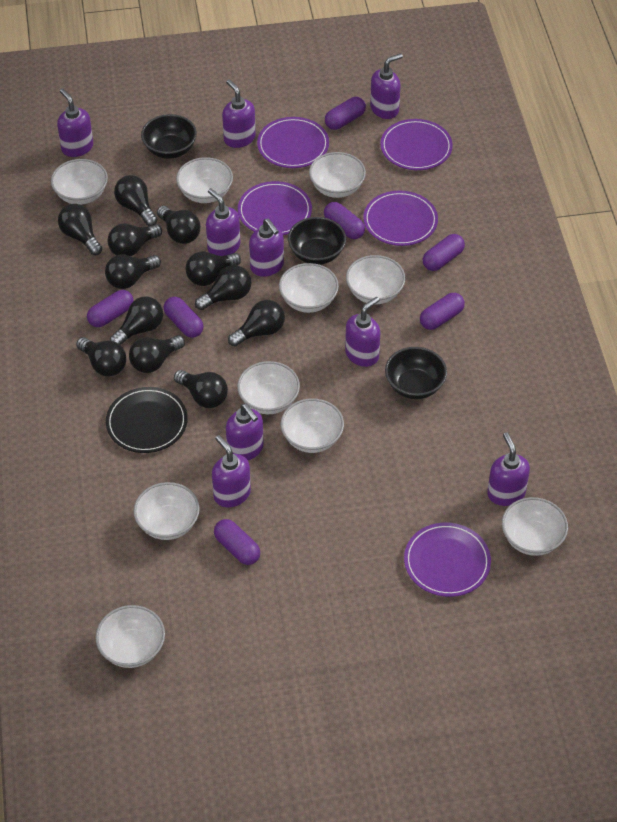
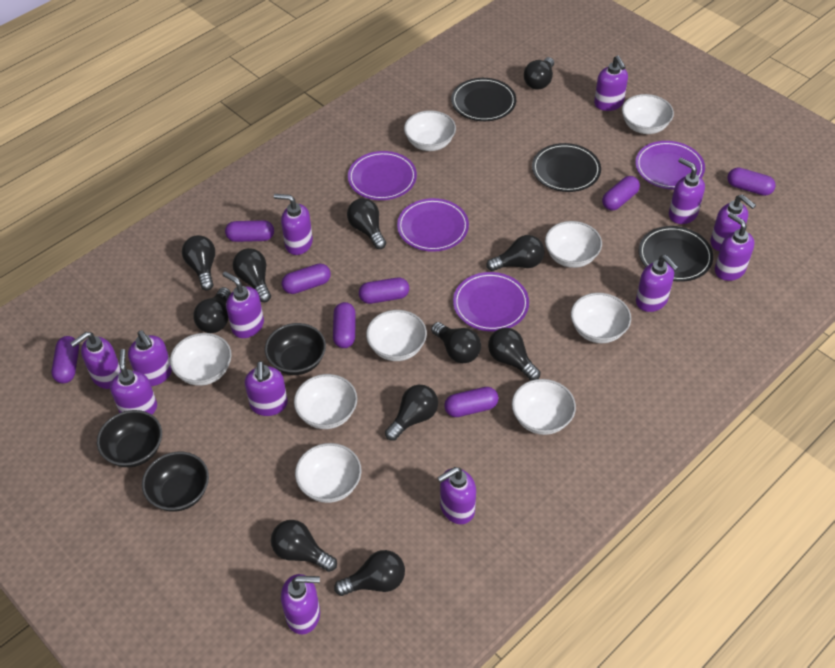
black light bulb: [58,204,102,255] [76,337,126,376] [105,254,161,289] [108,224,162,256] [110,296,163,345] [114,175,158,226] [129,335,185,373] [157,206,200,244] [174,370,228,408] [186,252,241,286] [195,265,251,310] [228,300,285,347] = 12 -> [182,235,215,291] [193,287,231,333] [233,248,271,302] [271,520,337,572] [334,550,405,596] [347,198,386,249] [385,385,438,441] [431,322,481,363] [486,235,544,271] [488,328,541,380] [524,57,554,90] = 11
black plate: [106,387,188,453] = 1 -> [451,78,516,121] [532,143,601,192] [639,226,713,282] = 3
purple capsule: [87,290,134,327] [164,297,204,338] [214,519,260,565] [324,202,365,239] [325,97,366,130] [420,293,465,330] [423,234,465,271] = 7 -> [52,336,79,383] [225,220,274,242] [282,263,331,294] [333,302,356,348] [359,278,409,304] [444,387,499,417] [602,176,640,211] [727,168,776,196] = 8
purple plate: [238,181,312,235] [257,117,329,168] [363,191,438,246] [380,119,453,170] [404,522,491,597] = 5 -> [348,151,417,200] [397,198,469,252] [453,272,529,332] [635,141,705,189] = 4
purple soap dispenser: [57,89,93,157] [206,188,240,256] [212,435,251,507] [222,79,256,148] [226,404,264,460] [249,218,284,277] [345,297,380,367] [370,53,403,119] [487,432,530,506] = 9 -> [70,332,121,389] [110,349,157,415] [128,331,172,386] [222,271,264,338] [245,361,288,416] [274,194,313,255] [281,574,320,634] [437,467,476,524] [594,56,628,111] [636,255,679,312] [669,158,705,224] [710,194,756,251] [715,213,755,281] = 13
white bowl: [51,159,108,205] [95,605,165,668] [134,482,200,540] [176,157,233,203] [237,361,300,414] [279,263,339,313] [281,398,344,453] [309,152,366,198] [346,255,405,304] [502,497,568,556] = 10 -> [170,333,232,386] [294,374,357,429] [295,443,362,503] [366,310,427,361] [404,110,456,151] [512,379,576,435] [545,221,602,268] [571,293,631,343] [622,94,674,134] = 9

